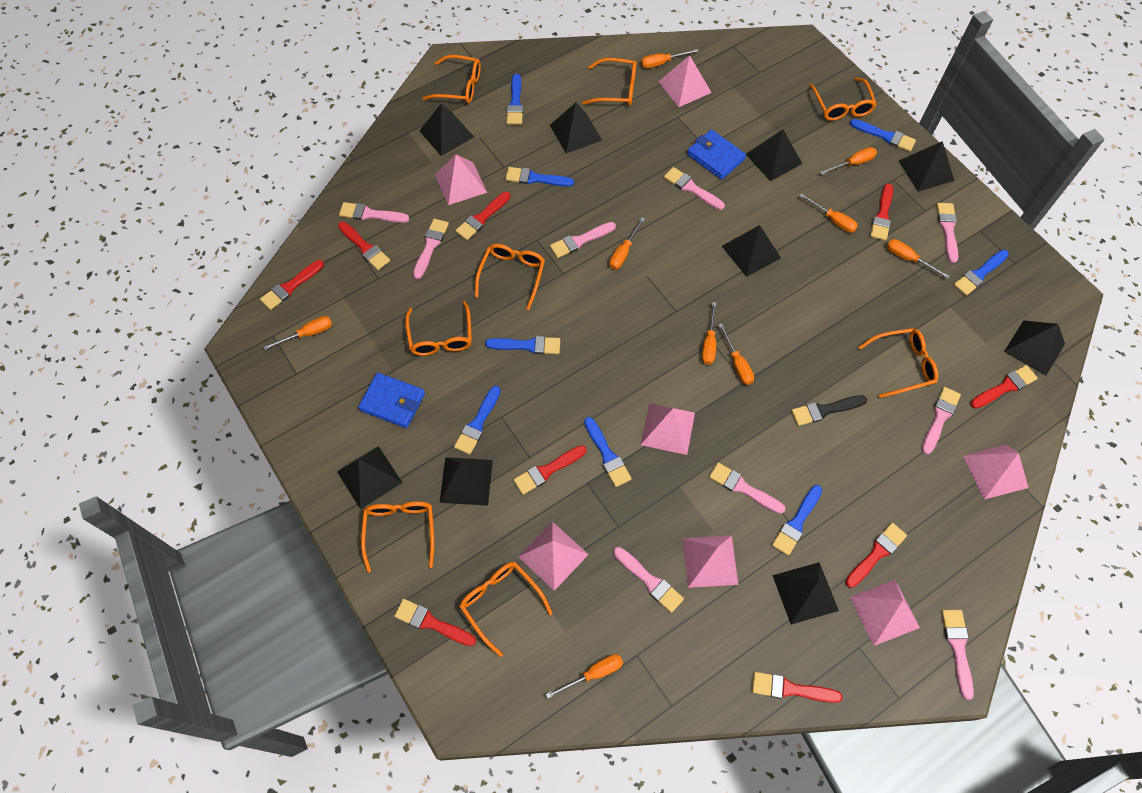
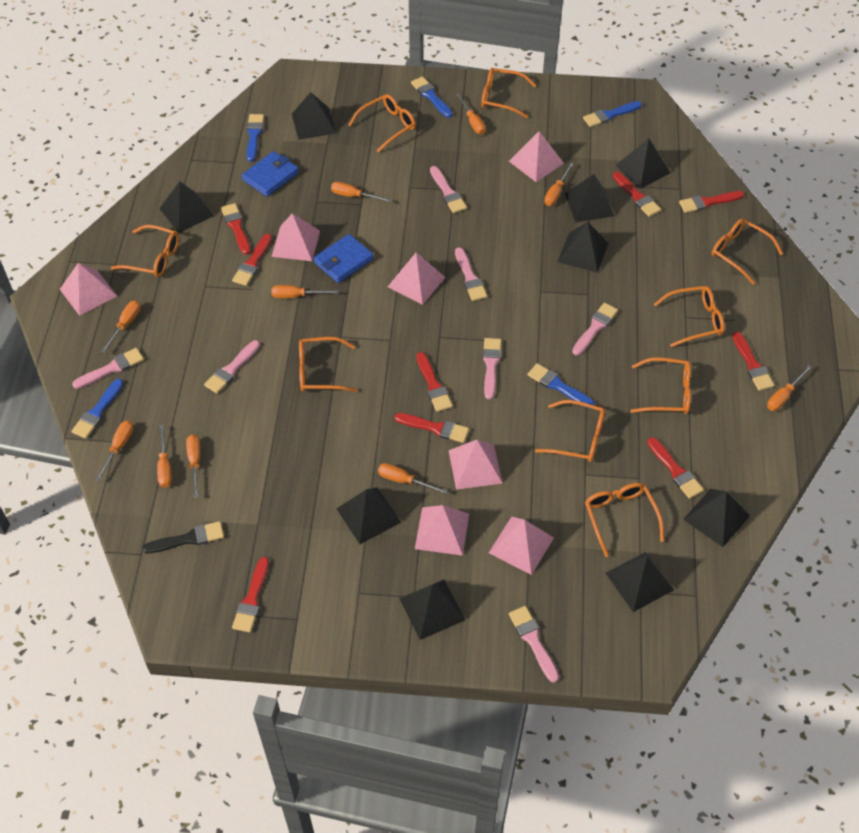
blue brush: [454,386,501,455] [485,336,560,354] [505,167,574,187] [507,74,523,125] [584,417,632,487] [772,485,822,556] [850,119,916,152] [954,250,1009,296] = 8 -> [71,379,124,439] [246,114,264,162] [411,76,453,118] [527,363,595,409] [583,101,642,127] = 5
orange glasses: [361,501,434,572] [405,301,472,356] [422,55,481,103] [459,562,553,657] [475,244,545,310] [582,58,637,106] [809,77,877,121] [859,328,938,398] = 8 -> [111,225,179,277] [299,337,358,392] [349,94,416,153] [481,68,536,118] [535,400,605,462] [585,483,664,557] [630,358,691,414] [654,286,725,347] [712,219,783,284] = 9
orange screwdriver: [263,316,332,350] [546,654,623,699] [609,217,645,269] [641,49,699,68] [702,302,716,365] [718,323,754,385] [800,193,858,233] [820,147,877,175] [887,239,950,279] = 9 -> [95,421,134,481] [101,300,141,353] [157,425,172,488] [186,434,200,498] [271,285,338,298] [331,182,391,202] [378,463,448,494] [456,94,486,134] [544,162,574,206] [767,365,812,411] = 10
pink brush: [339,202,409,223] [413,219,449,279] [550,222,616,258] [614,547,684,613] [664,167,725,210] [709,463,785,514] [922,387,961,455] [937,203,958,263] [942,610,974,700] = 9 -> [72,348,144,389] [204,340,260,393] [430,166,467,213] [455,247,487,301] [483,338,501,399] [509,606,559,683] [572,303,618,355] = 7

